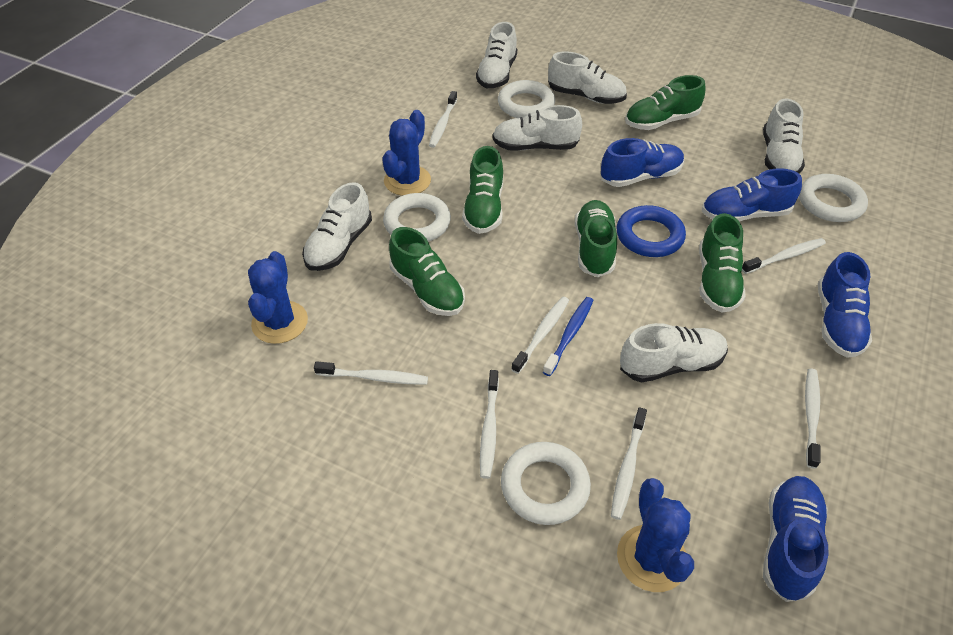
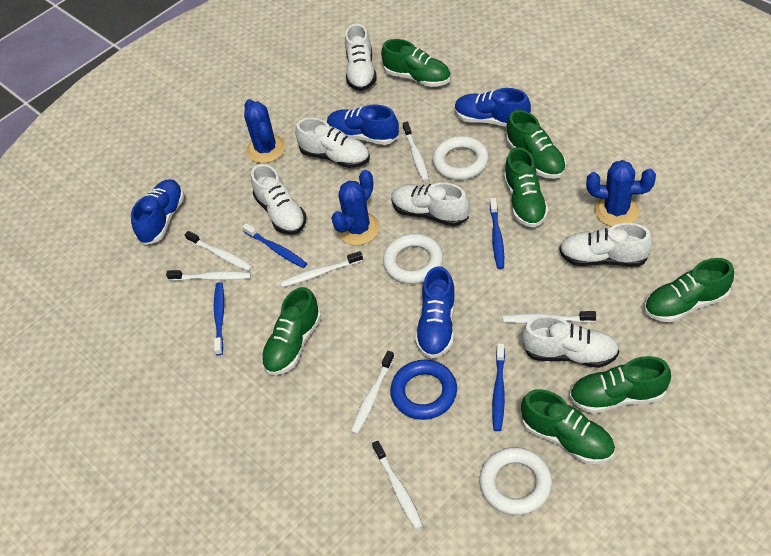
blue toothbrush: [543,297,594,376] = 1 -> [214,282,224,356] [242,223,307,268] [490,198,504,269] [492,343,505,431] = 4
green shoe: [389,227,465,316] [462,146,503,234] [575,200,617,277] [625,75,706,130] [699,213,746,312] = 5 -> [261,287,321,375] [381,39,451,87] [504,147,549,228] [506,110,566,179] [521,389,615,464] [570,356,671,413] [644,258,734,323] = 7
white ring: [383,193,451,242] [498,80,555,118] [501,442,591,525] [799,174,868,222] = 4 -> [383,234,443,284] [432,136,489,180] [479,447,552,515] = 3

